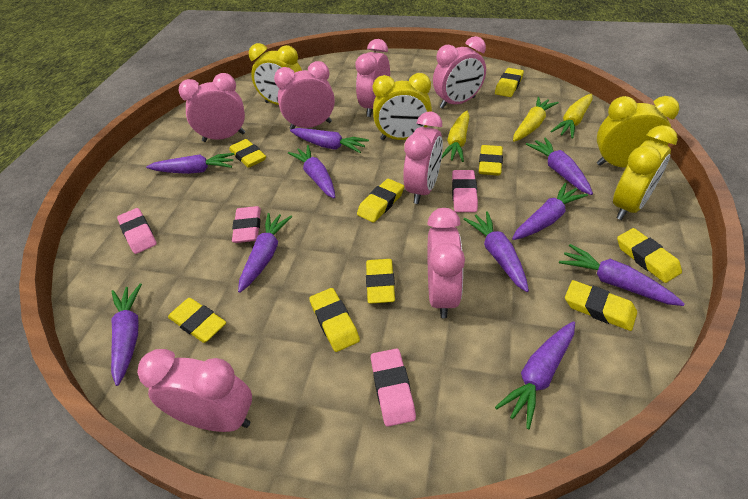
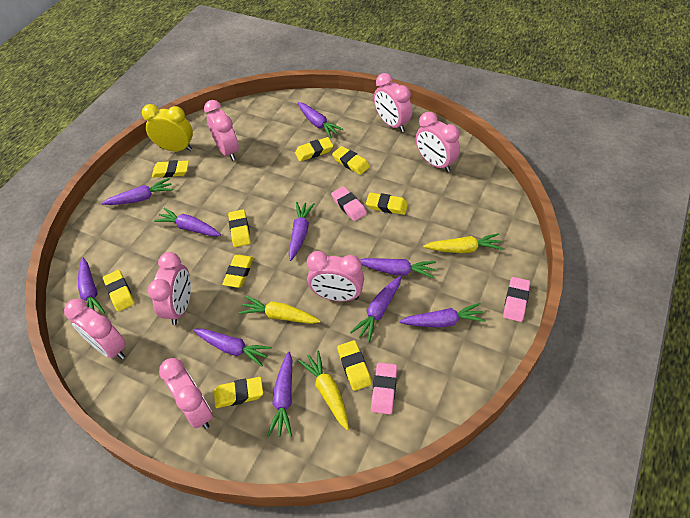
pink eraser: [117,208,157,254] [232,206,261,243] [371,348,416,427] [452,170,478,212] = 4 -> [331,186,367,221] [371,363,397,414] [503,277,530,322] = 3
yellow clock: [249,43,302,105] [373,73,432,140] [597,96,680,168] [613,125,678,220] = 4 -> [142,104,193,151] = 1

